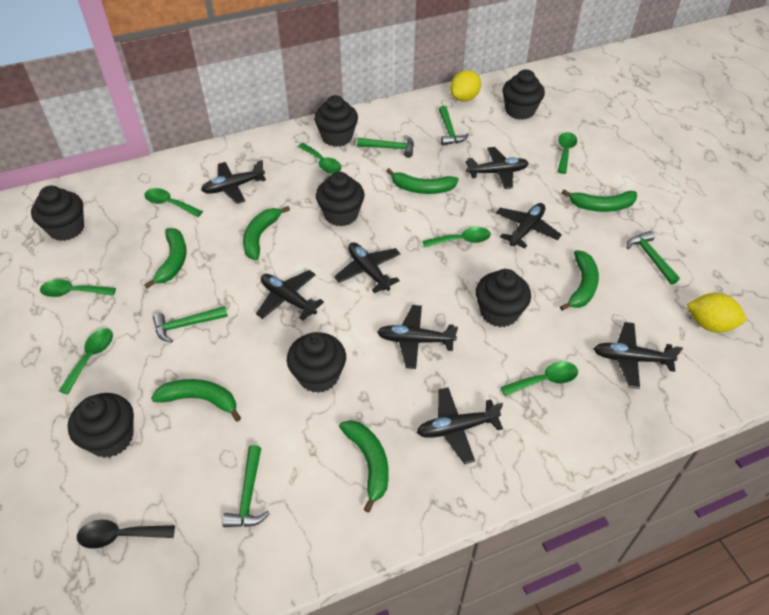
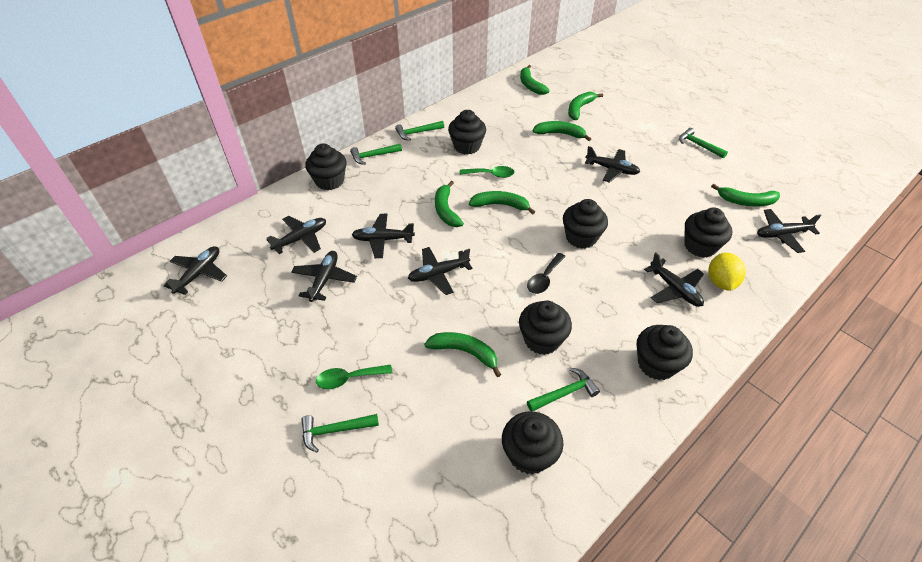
green spoon: [40,279,116,297] [59,328,113,394] [144,188,203,217] [298,143,341,174] [422,227,491,248] [501,362,578,396] [557,132,577,174] = 7 -> [316,365,392,389] [459,166,515,178] = 2
yellow lemon: [450,70,481,101] [687,293,746,333] = 2 -> [708,253,746,291] = 1

